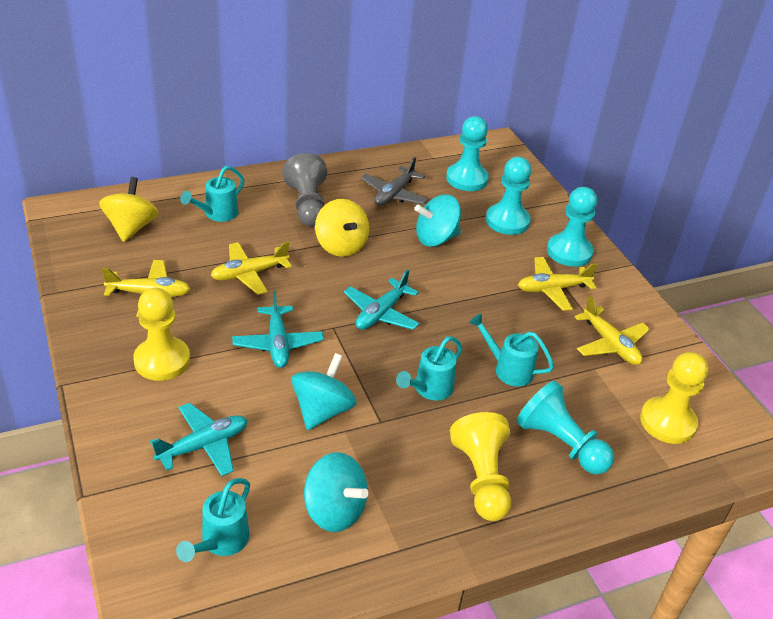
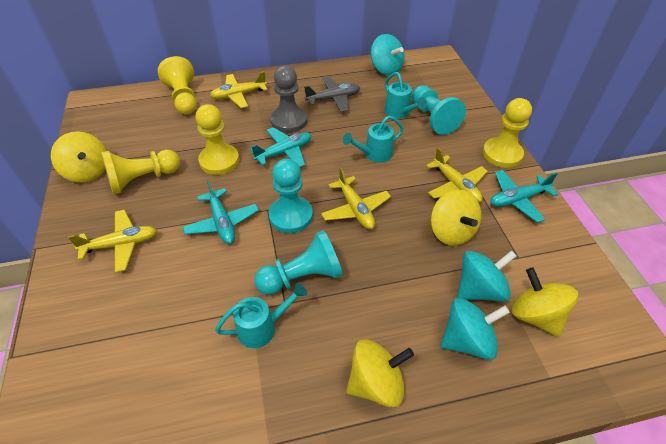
turquoise pawn: [446,116,489,191] [486,157,532,235] [517,381,614,474] [547,187,597,267] = 4 -> [254,230,343,295] [269,159,313,233] [412,85,466,135] = 3
turquoise watering can: [176,478,250,562] [180,166,244,222] [396,336,462,400] [469,313,554,386] = 4 -> [215,283,307,348] [343,115,404,163] [384,72,427,118] = 3
yellow pawn: [133,288,190,381] [450,412,511,521] [640,352,708,444] = 3 -> [101,150,180,194] [158,56,197,115] [195,104,239,175] [483,98,532,168] = 4
yellow spinning top: [99,177,159,242] [315,199,369,257] = 2 -> [51,132,107,183] [346,339,414,407] [431,190,482,246] [511,268,578,337] = 4

